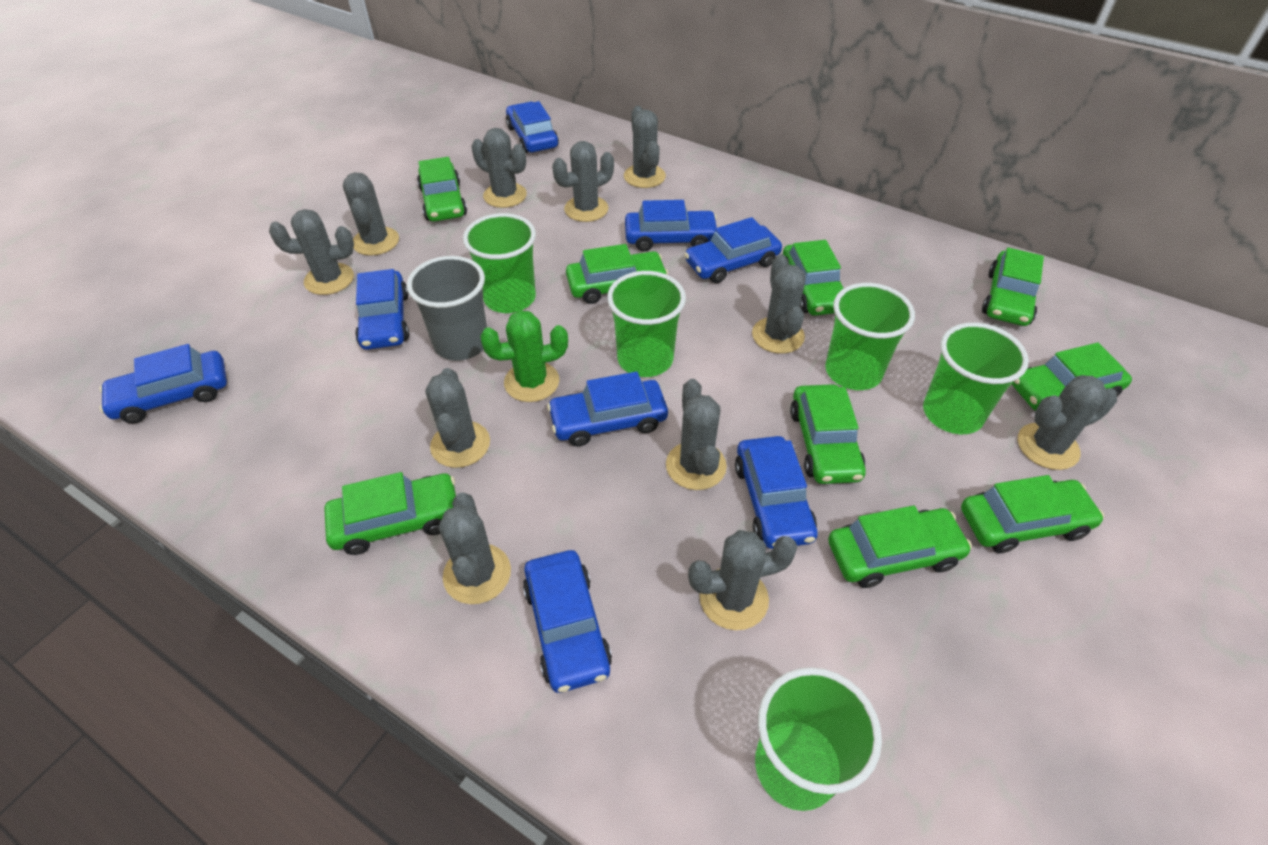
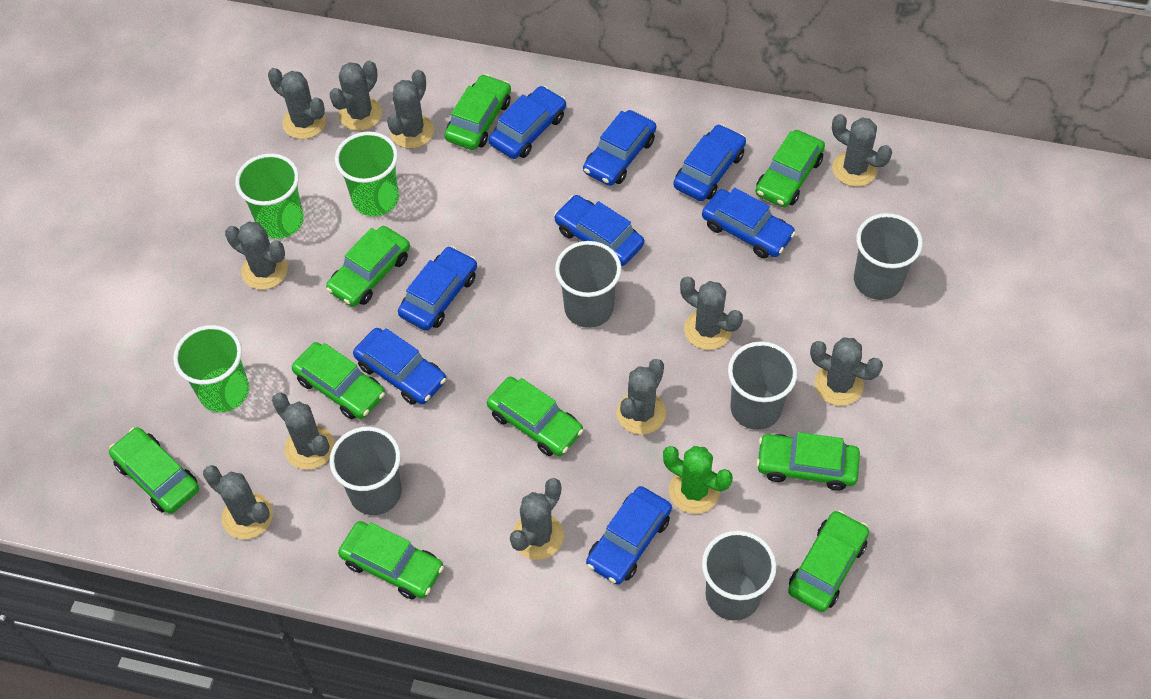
green cup: [463,213,536,313] [607,271,686,377] [755,667,882,811] [825,283,915,390] [923,323,1029,434] = 5 -> [173,325,249,412] [235,153,304,239] [335,131,399,216] = 3
grey cup: [407,256,487,361] = 1 -> [329,427,402,515] [555,241,621,328] [702,530,777,621] [728,341,797,430] [854,213,923,300] = 5

